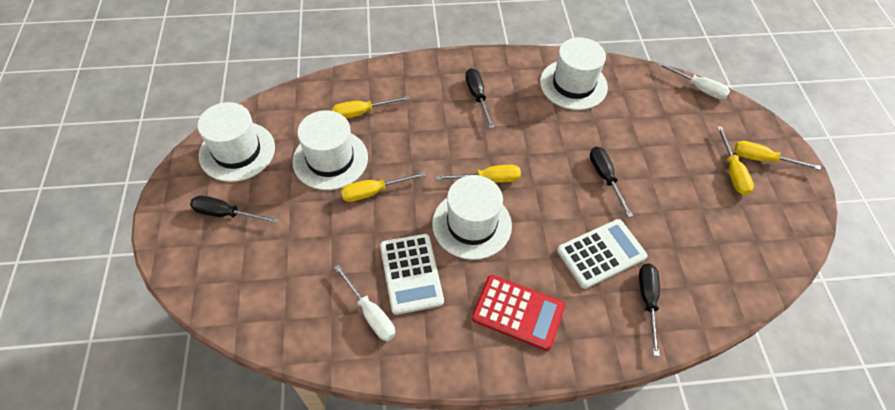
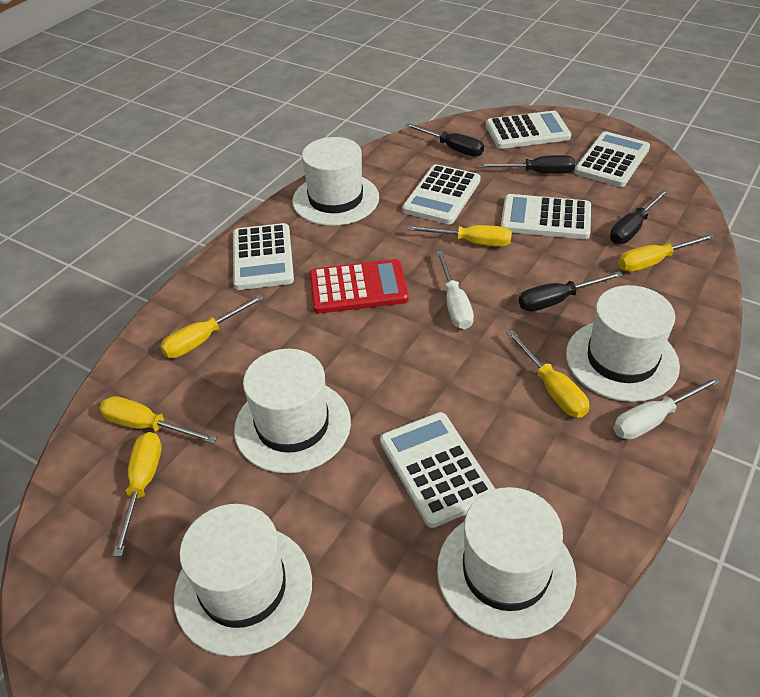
white calculator: [380,234,444,315] [557,219,647,289] = 2 -> [233,223,294,290] [380,412,495,528] [402,164,481,224] [486,111,571,149] [501,194,591,239] [574,131,650,187] = 6
white hat: [197,102,275,182] [292,110,368,190] [432,175,512,260] [540,37,608,110] = 4 -> [174,504,312,656] [234,349,351,473] [292,137,379,226] [437,487,576,639] [566,285,680,402] = 5
yellow screwdriver: [332,96,410,119] [341,172,426,202] [436,165,521,183] [717,126,754,195] [734,141,821,170] = 5 -> [99,396,217,443] [113,432,162,557] [160,295,264,358] [407,225,512,247] [506,330,589,418] [618,234,715,272] = 6

